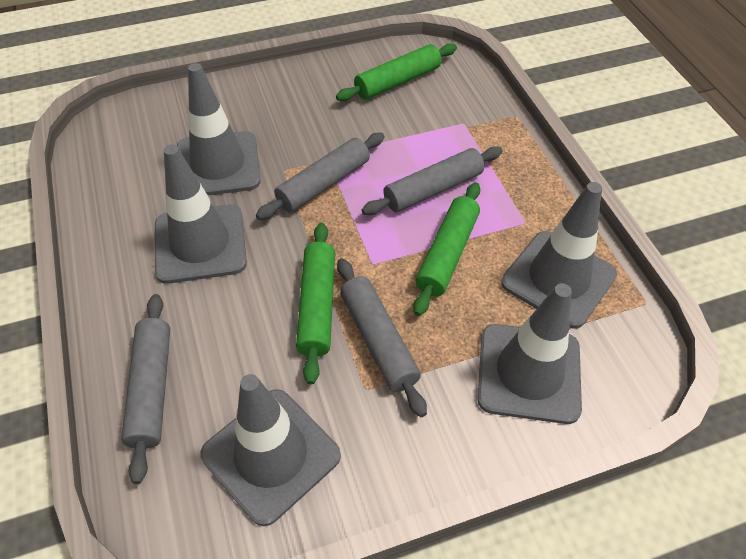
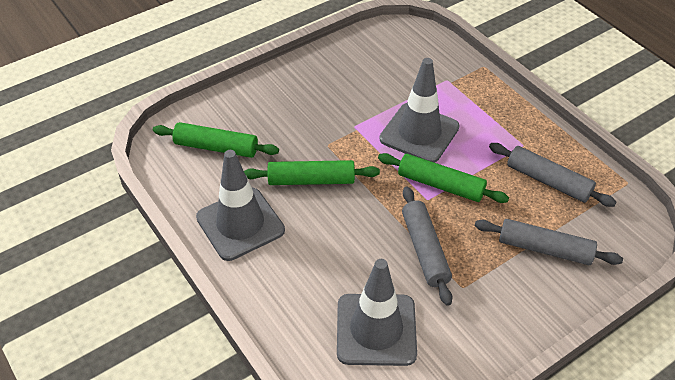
grey rolling pin: [121,294,170,484] [256,133,384,220] [337,258,427,417] [362,146,502,215] = 4 -> [402,186,452,306] [475,219,623,265] [489,143,617,207] = 3
grey traffic cone: [155,144,247,284] [177,63,261,195] [200,374,341,526] [477,283,582,424] [501,182,617,329] = 5 -> [196,150,285,261] [337,259,417,366] [379,58,460,163] = 3

